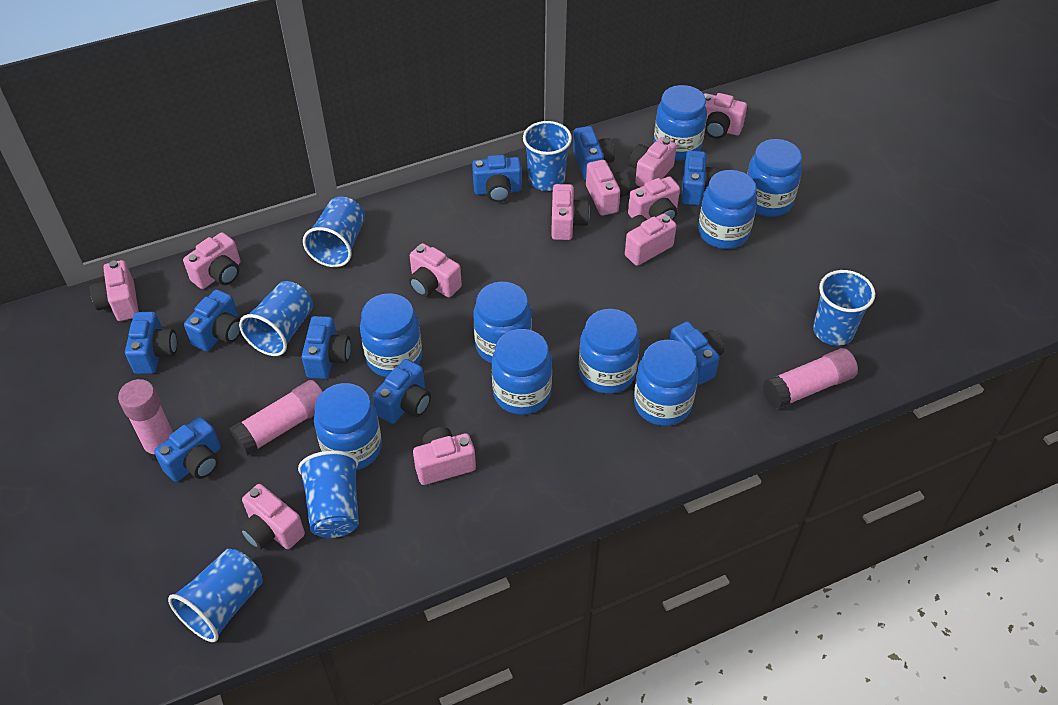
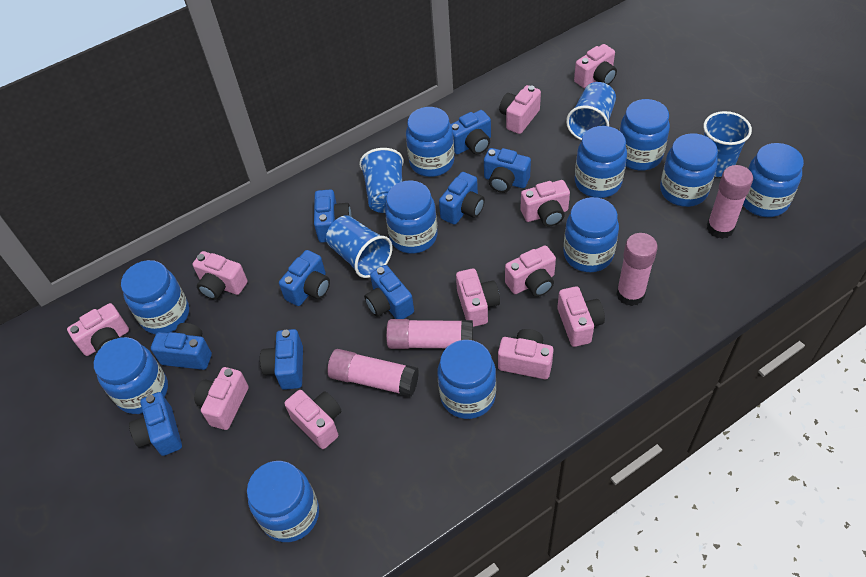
blue cup: [168,549,263,642] [239,281,313,356] [298,450,359,538] [303,197,365,267] [523,121,572,191] [813,270,875,346] = 6 -> [326,215,392,278] [359,148,404,213] [566,82,616,140] [703,111,752,177] = 4
blue jar: [314,383,382,470] [360,293,422,377] [473,282,532,363] [492,329,552,415] [579,309,640,394] [634,340,698,426] [654,85,707,161] [698,170,757,249] [747,139,802,217] = 9 -> [94,337,168,414] [121,260,189,334] [247,461,319,542] [385,180,438,254] [406,107,454,177] [437,340,496,419] [563,197,619,272] [575,126,627,198] [619,99,670,170] [660,133,718,207] [743,143,804,217] = 11
pink glue stick: [118,379,173,461] [229,380,323,456] [763,348,858,409] = 3 -> [327,349,419,397] [386,319,473,349] [616,233,658,306] [707,165,753,239] = 4

